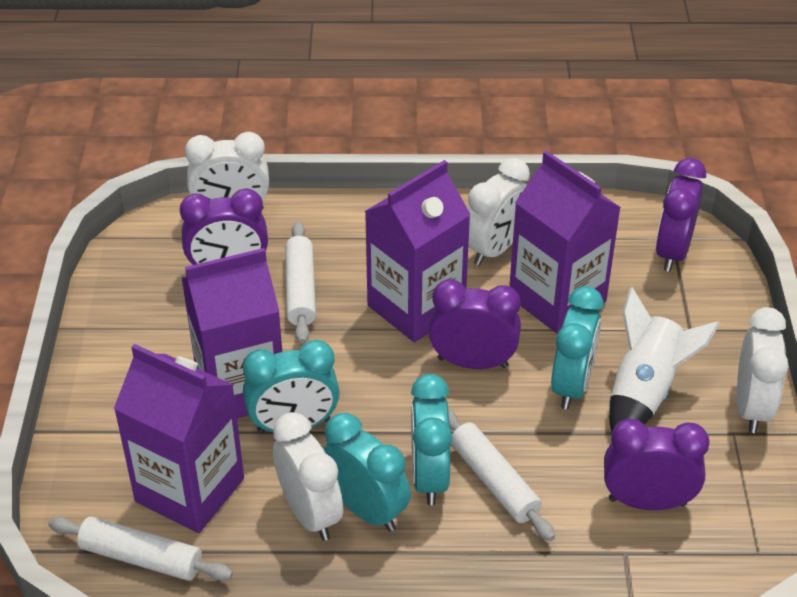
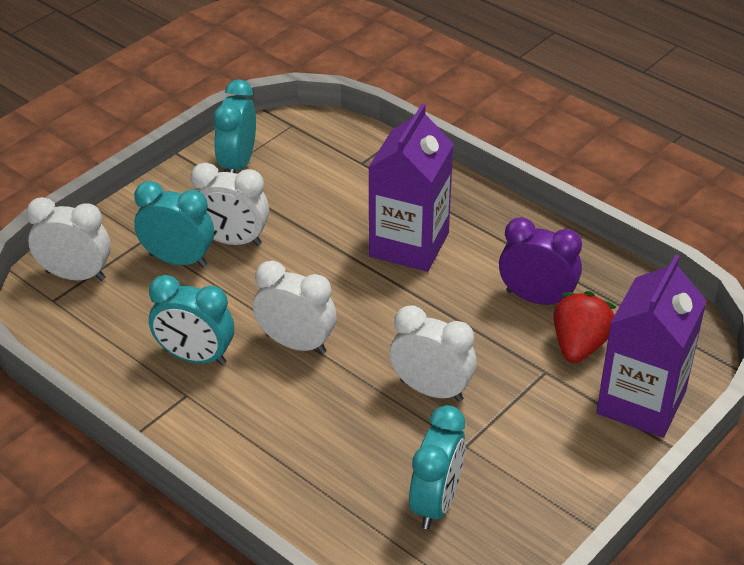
purple carton: [114,344,244,533] [182,248,282,418] [365,160,471,342] [509,151,621,334] = 4 -> [368,104,454,272] [596,255,707,438] = 2
purple clock: [180,188,268,265] [428,279,521,369] [604,419,710,510] [656,158,706,271] = 4 -> [499,217,582,305] = 1
red strawberry: none = 0 -> [554,291,616,363] = 1
white rocket: [609,287,720,432] = 1 -> none = 0
white rolling pin: [48,517,233,581] [285,222,316,344] [448,409,555,541] = 3 -> none = 0

